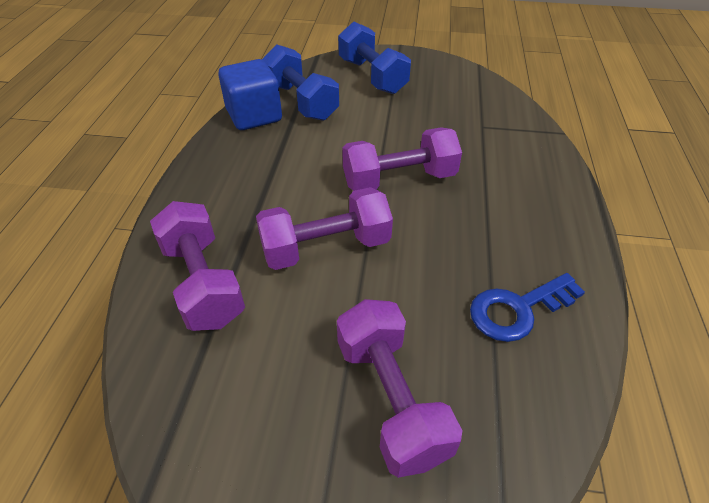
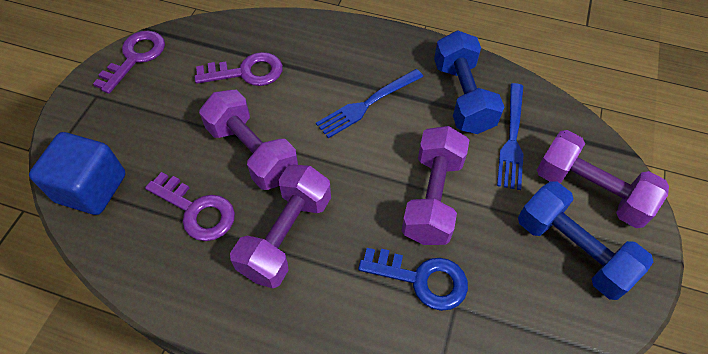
blue fork: none = 0 -> [316,69,423,138] [497,83,524,190] = 2
purple key: none = 0 -> [93,31,165,94] [145,172,235,241] [195,52,283,86] = 3

